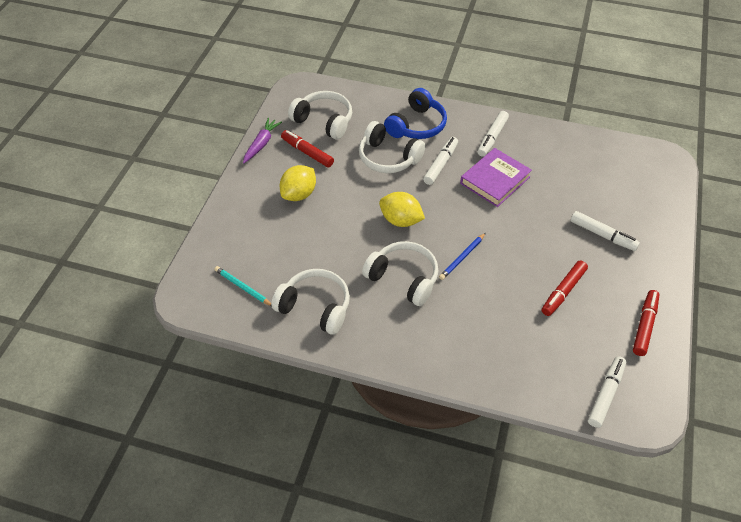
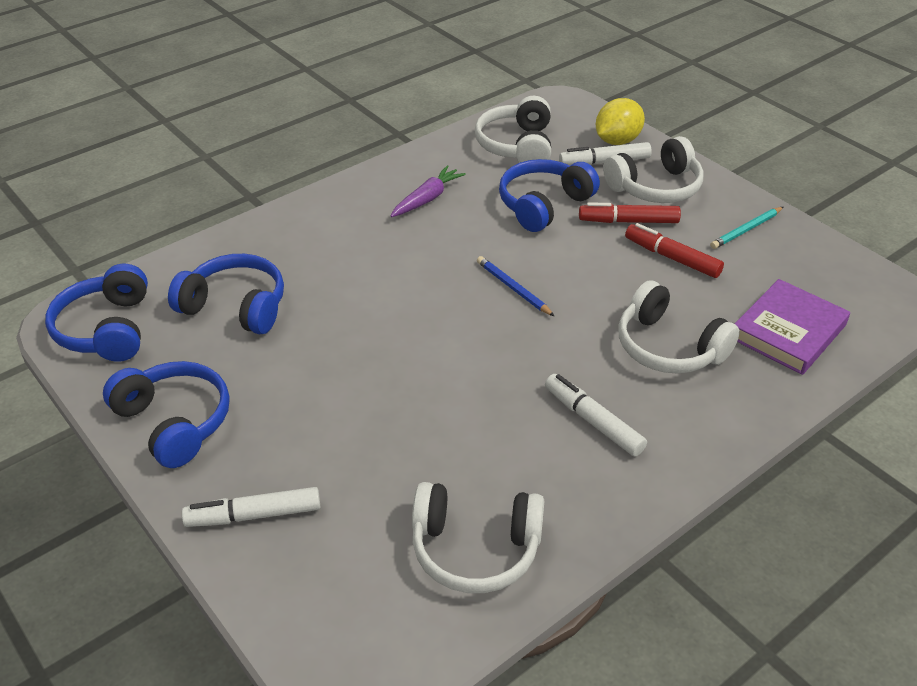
blue headphones: [384,88,447,139] = 1 -> [45,264,148,361] [103,361,230,468] [168,254,284,335] [499,159,600,232] = 4
red marker: [281,130,334,167] [542,261,588,316] [633,290,660,356] = 3 -> [579,202,681,223] [625,223,724,278] = 2
white marker: [423,137,458,185] [477,111,509,157] [570,211,640,251] [588,356,626,428] = 4 -> [182,487,320,527] [545,374,647,457] [559,142,652,166] = 3
yellow lemon: [280,165,316,201] [379,192,425,227] = 2 -> [596,98,645,145] = 1

